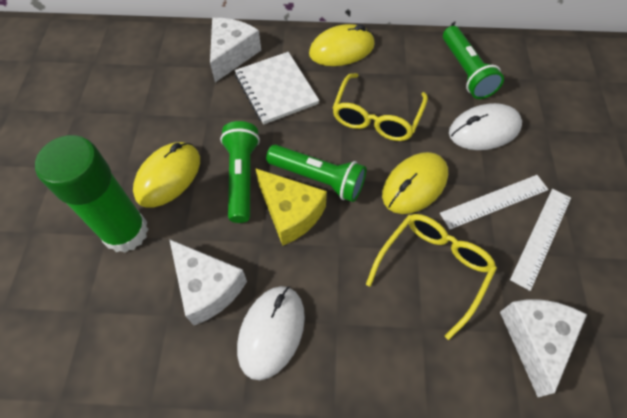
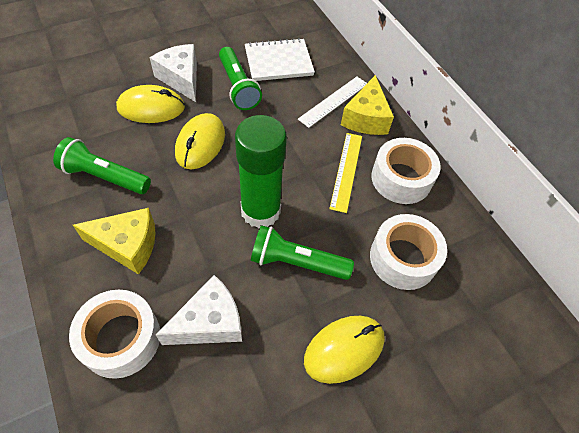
white cheese: [169,239,247,325] [210,18,261,82] [500,300,587,397] = 3 -> [150,44,197,102] [156,275,242,345] = 2
white mouse: [237,286,305,380] [449,103,522,150] = 2 -> none = 0
white ruler: [440,175,549,229] [510,189,571,291] = 2 -> [298,77,367,128] = 1
white tape: none = 0 -> [69,290,160,379] [370,214,447,290] [371,138,441,204] = 3
yellow cheese: [255,168,327,246] = 1 -> [73,208,155,275] [341,75,394,135] = 2
yellow glasses: [333,73,428,141] [366,214,497,340] = 2 -> none = 0
yellow ruler: none = 0 -> [329,133,362,213] = 1

